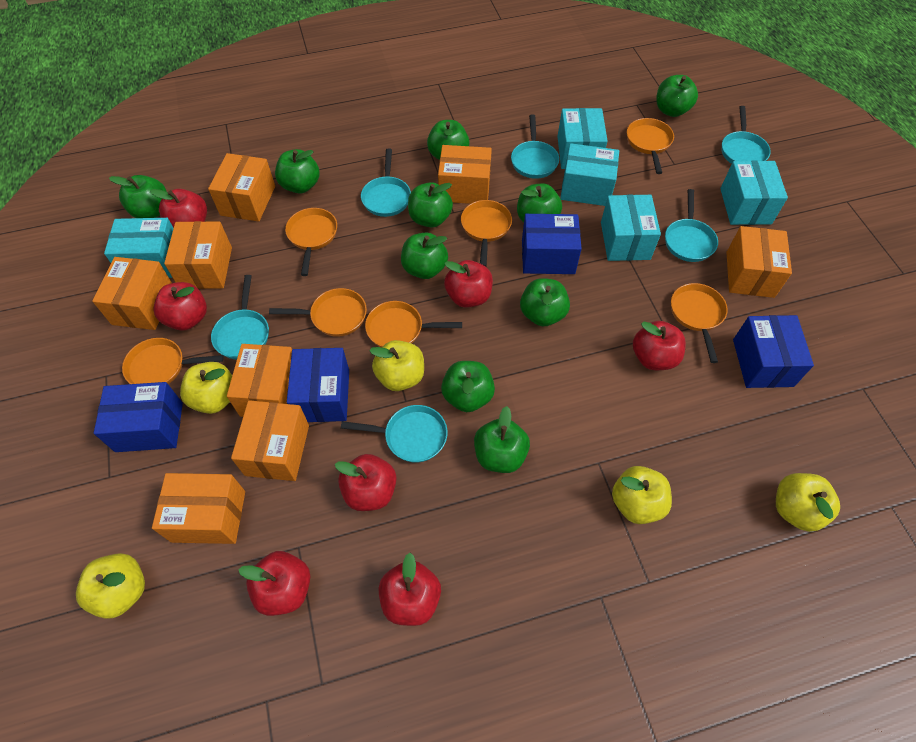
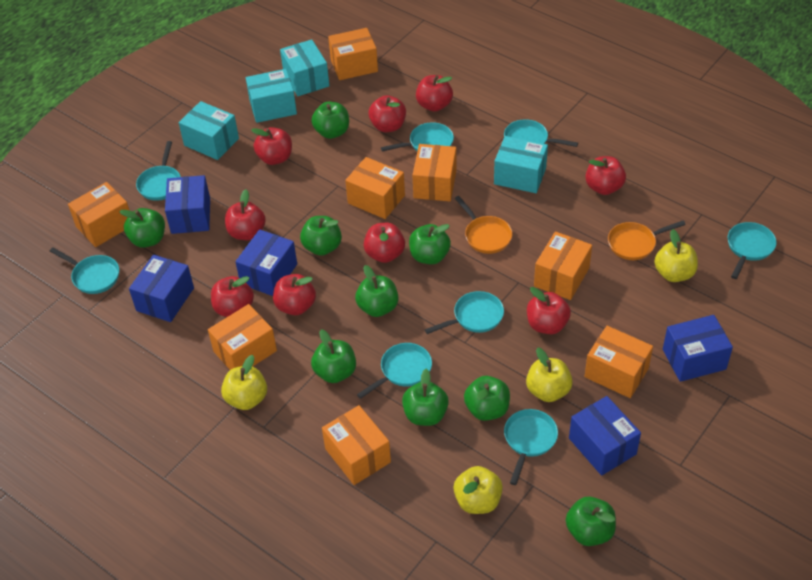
blue box: [94,382,183,452] [287,348,349,422] [522,214,582,274] [733,315,814,388] = 4 -> [129,255,194,322] [165,175,210,234] [235,229,297,296] [569,396,641,476] [663,315,733,382] = 5
green apple: [109,175,167,218] [275,149,320,194] [401,233,448,279] [408,182,453,227] [427,120,469,160] [441,361,495,412] [474,406,530,473] [517,183,562,222] [520,278,570,326] [656,75,698,117] = 10 -> [119,208,165,248] [300,216,342,256] [311,102,349,139] [311,329,356,383] [355,265,398,317] [402,369,449,426] [409,224,451,265] [464,376,510,421] [566,497,616,546] = 9
orange pan: [122,338,224,384] [269,288,367,337] [285,208,337,276] [365,301,462,347] [461,200,512,267] [627,118,674,174] [671,283,728,363] = 7 -> [455,196,512,254] [608,220,686,260] = 2
red apple: [150,189,207,228] [154,282,207,330] [238,551,310,616] [335,454,396,511] [378,553,441,626] [444,260,493,308] [633,321,686,370] = 7 -> [211,276,254,317] [225,189,266,240] [251,127,292,165] [273,274,316,315] [364,223,405,263] [368,95,406,132] [416,75,453,112] [527,287,571,334] [585,156,626,195] = 9
turquoise box: [104,218,174,278] [557,108,607,169] [560,143,619,206] [601,195,661,261] [720,161,788,225] = 5 -> [179,101,239,160] [246,69,297,123] [280,39,329,96] [494,136,548,193] = 4
turquoise pan: [211,275,269,359] [341,405,448,463] [361,148,411,217] [511,114,559,179] [665,189,718,262] [722,106,771,164] = 6 -> [50,247,119,294] [136,141,181,201] [357,343,432,399] [381,122,454,152] [425,291,504,334] [504,119,578,147] [504,409,558,485] [728,222,777,279] = 8
yellow apple: [76,553,145,619] [180,362,232,414] [369,340,424,391] [612,466,672,524] [776,473,840,532] = 5 -> [221,355,267,410] [454,466,503,514] [526,347,573,402] [654,229,698,282] = 4

